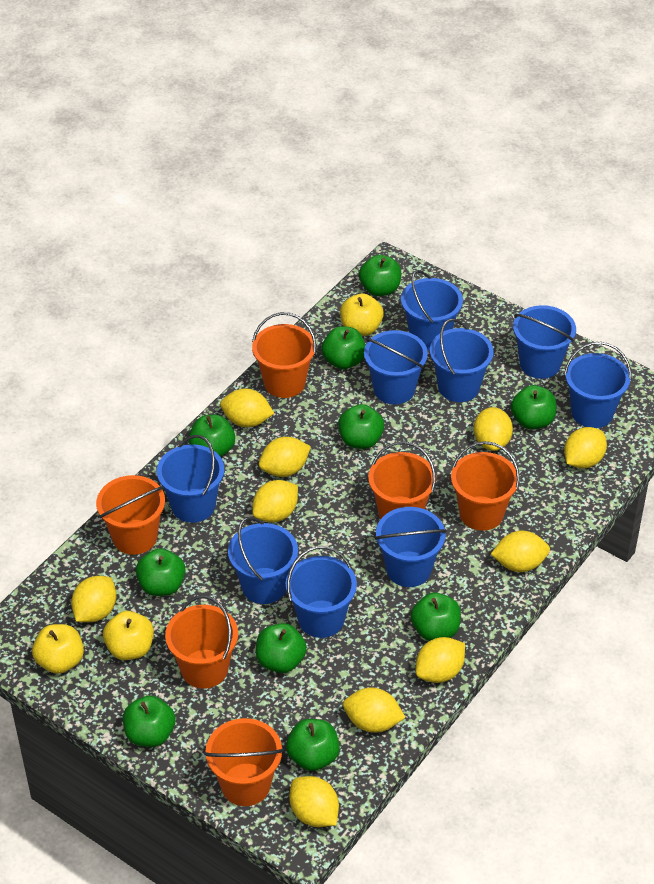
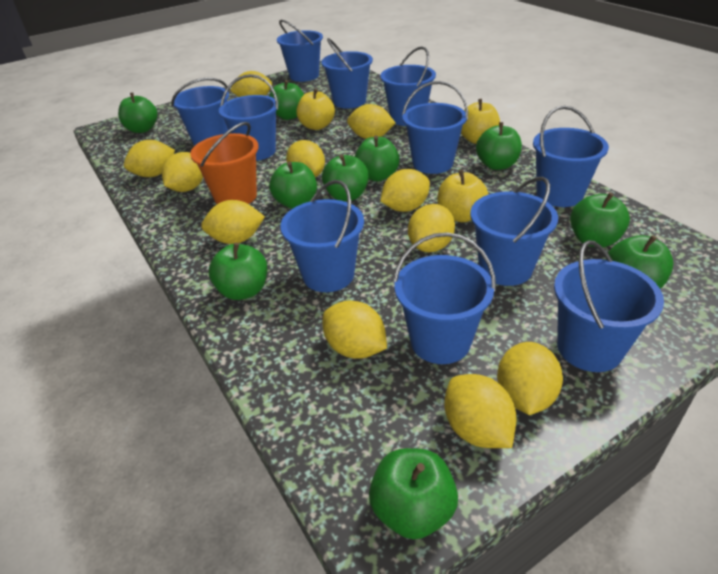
blue bucket: [157,435,224,523] [228,517,298,604] [286,546,357,638] [364,330,428,405] [375,507,447,587] [401,270,463,350] [430,318,494,402] [513,305,576,379] [564,342,632,428] = 9 -> [171,78,229,146] [219,74,278,161] [277,20,323,82] [280,180,364,292] [321,38,373,109] [380,46,436,126] [393,232,496,364] [402,81,468,174] [470,177,558,286] [533,106,609,207] [554,240,664,372] = 11
orange bucket: [96,475,165,555] [165,595,238,689] [204,718,284,806] [252,312,316,398] [368,441,436,520] [451,441,520,531] = 6 -> [190,122,259,204] = 1
yellow lemon: [71,576,116,622] [220,388,274,427] [252,480,298,522] [259,437,311,477] [289,776,339,827] [343,688,406,733] [416,637,465,683] [474,407,513,451] [491,531,550,572] [564,427,607,469] = 10 -> [124,140,175,177] [162,152,203,192] [201,200,265,244] [230,71,272,97] [286,140,325,177] [323,301,387,359] [347,104,395,139] [380,169,430,212] [408,204,455,252] [444,374,517,448] [497,342,563,415] = 11

